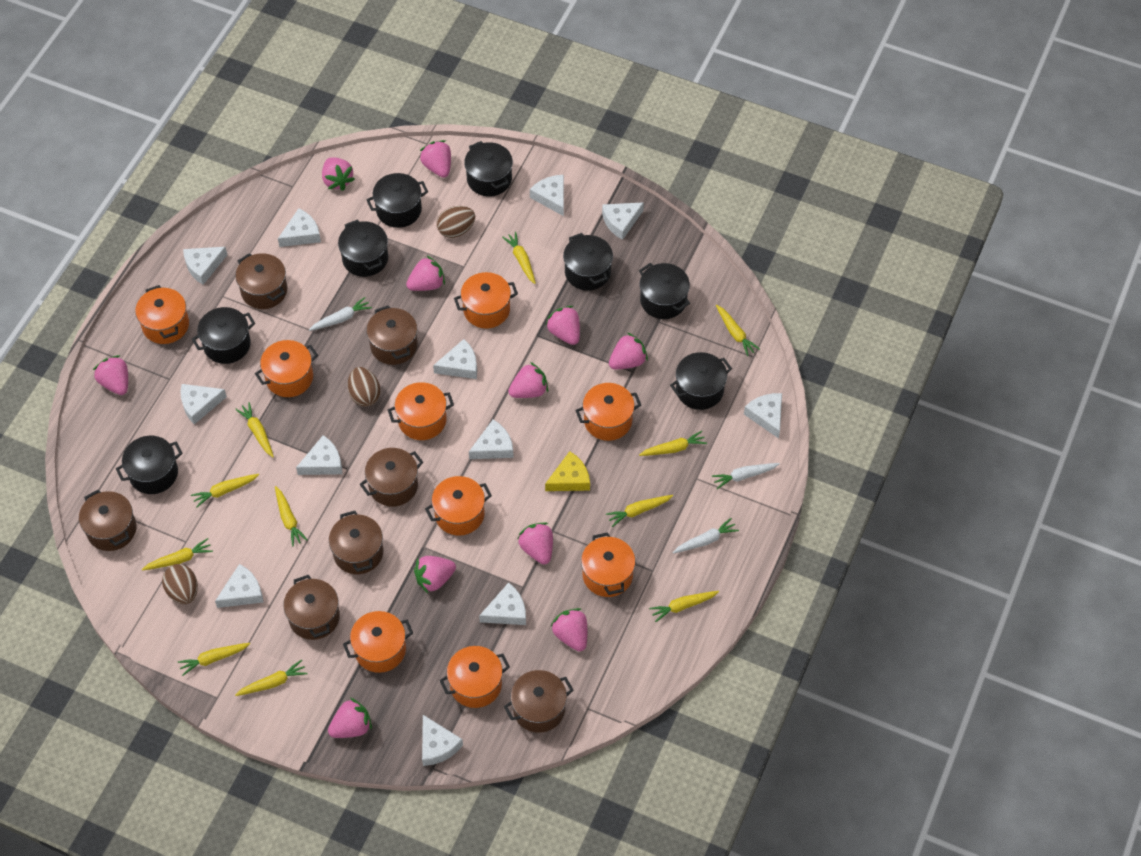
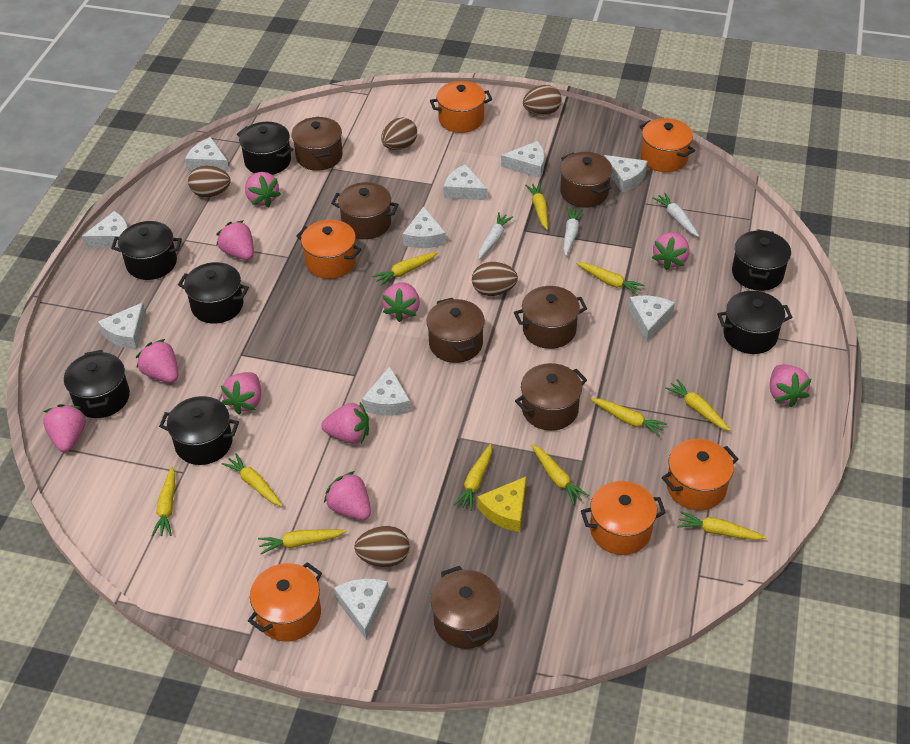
black pot: [116,436,183,494] [192,307,255,364] [338,219,388,277] [366,173,428,228] [464,141,513,196] [563,233,613,291] [639,263,690,319] [670,352,732,410] = 8 -> [64,350,130,418] [111,221,182,280] [159,396,239,465] [178,262,249,324] [237,122,294,175] [717,291,793,354] [732,229,791,291] = 7
brown egg: [162,564,198,604] [348,367,380,407] [437,206,475,238] = 3 -> [188,165,231,197] [354,526,410,567] [381,118,417,150] [472,262,518,296] [523,85,562,116] = 5
orange pot: [135,285,189,344] [255,340,318,397] [343,611,413,673] [388,382,454,440] [425,476,492,536] [440,646,510,708] [454,272,518,328] [575,383,641,441] [581,532,635,597] = 9 -> [248,562,322,642] [296,220,362,279] [430,81,492,133] [581,481,666,555] [639,118,695,172] [662,439,738,510] = 6
pink strawberry: [93,355,128,395] [322,157,355,191] [328,698,372,738] [406,256,445,291] [414,556,456,593] [419,140,451,178] [508,362,548,398] [517,522,553,564] [546,306,580,345] [550,608,587,651] [609,332,648,369] = 11 -> [43,404,86,452] [136,339,178,383] [216,220,254,260] [221,372,261,415] [245,172,281,207] [321,402,369,444] [324,471,371,520] [382,282,420,322] [652,232,689,270] [770,365,811,407] = 10
white cheese: [181,384,227,425] [183,247,227,285] [215,564,264,608] [278,208,321,247] [296,435,342,475] [422,715,463,766] [433,339,477,379] [469,419,514,459] [479,583,526,625] [530,175,564,216] [602,202,644,240] [744,393,782,439] = 12 -> [82,211,128,248] [98,302,146,349] [185,137,230,172] [334,578,389,640] [362,366,411,416] [403,206,446,248] [443,164,488,200] [501,141,544,178] [604,155,647,193] [628,296,675,342] = 10

